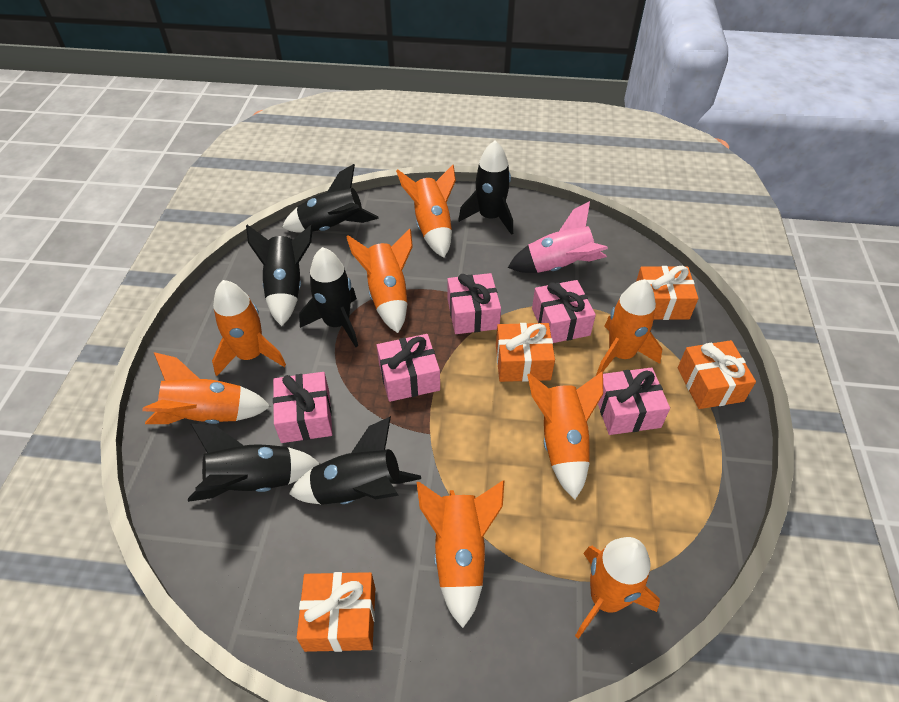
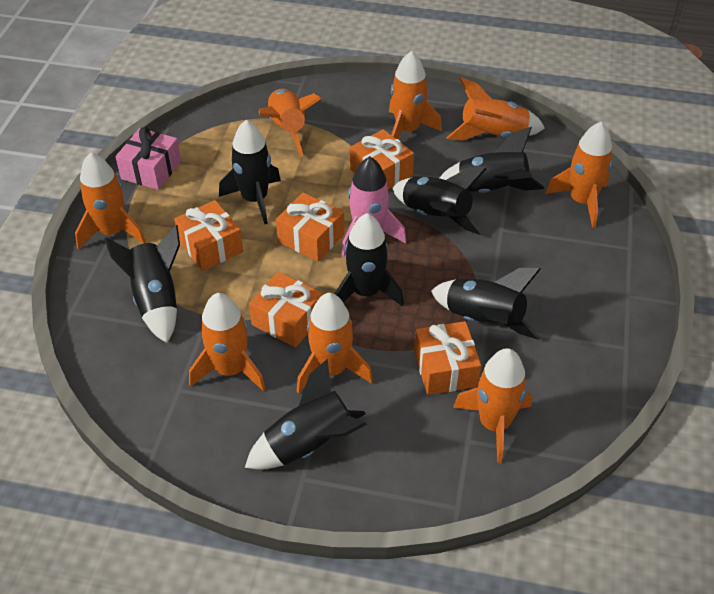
black rocket: [188,424,320,502] [246,224,313,326] [282,164,379,233] [289,416,421,505] [299,247,358,347] [458,140,513,235] = 6 -> [104,225,180,343] [219,120,281,224] [245,359,367,470] [334,213,404,307] [393,167,486,235] [431,268,541,340] [440,127,544,193] = 7
orange gift: [297,572,375,652] [496,323,555,382] [636,266,698,320] [678,340,756,409] = 4 -> [174,200,243,271] [249,272,323,348] [276,193,344,262] [350,129,414,189] [414,321,481,395] = 5
pink gift: [273,372,332,443] [377,334,440,402] [447,273,501,334] [532,280,596,343] [598,367,670,435] = 5 -> [115,127,181,190] = 1

